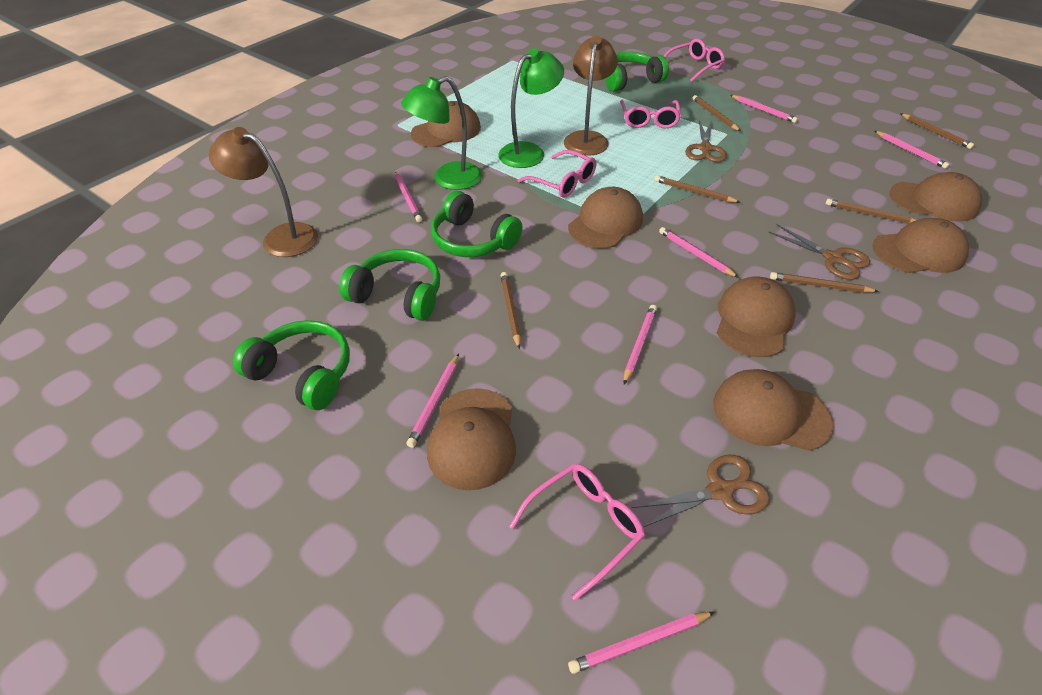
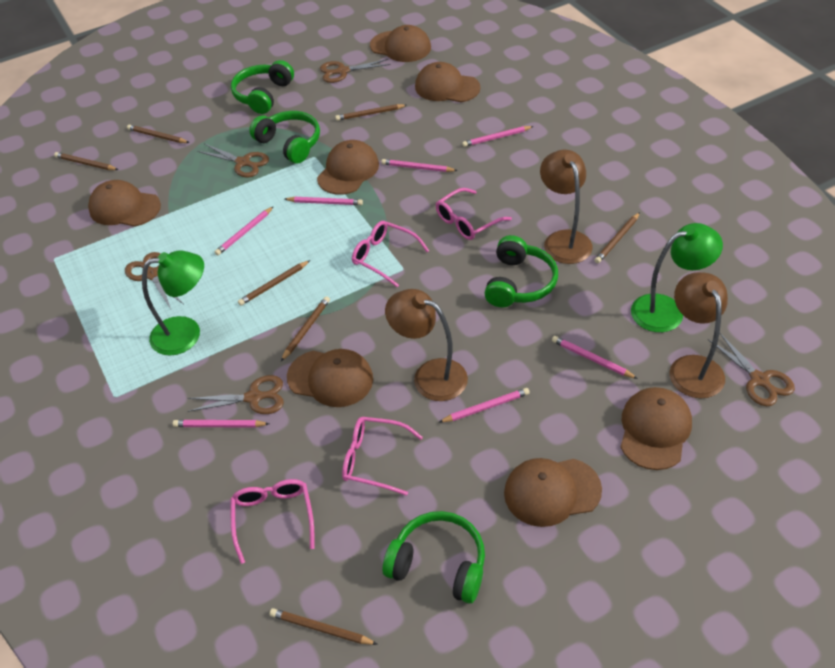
brown lamp: [209,127,318,257] [564,36,618,156] = 2 -> [385,289,468,401] [540,150,593,264] [670,272,728,398] = 3
brown pencil: [501,272,521,349] [654,175,740,203] [693,95,741,131] [770,272,878,293] [826,199,916,224] [900,113,974,149] = 6 -> [54,152,118,170] [127,125,190,143] [238,260,310,306] [270,608,378,645] [281,296,330,361] [335,104,407,121] [595,212,640,263] = 7
brown scissors: [632,455,770,527] [685,119,727,162] [769,224,870,280] = 3 -> [125,252,183,309] [188,375,284,414] [197,144,269,177] [320,59,390,83] [708,333,795,406] = 5

